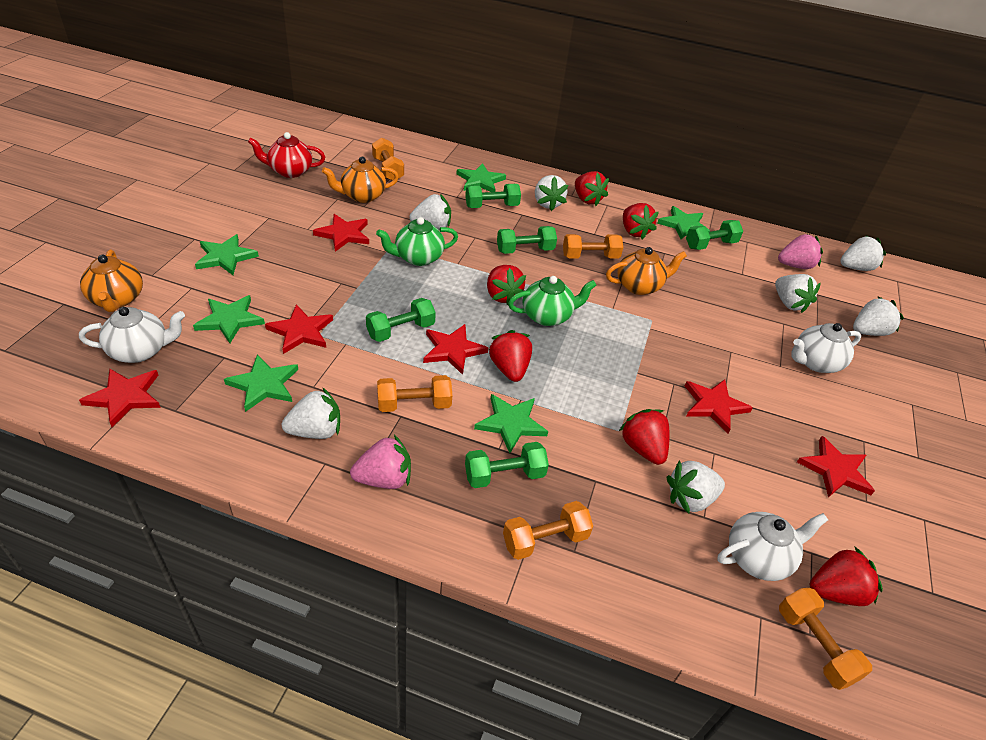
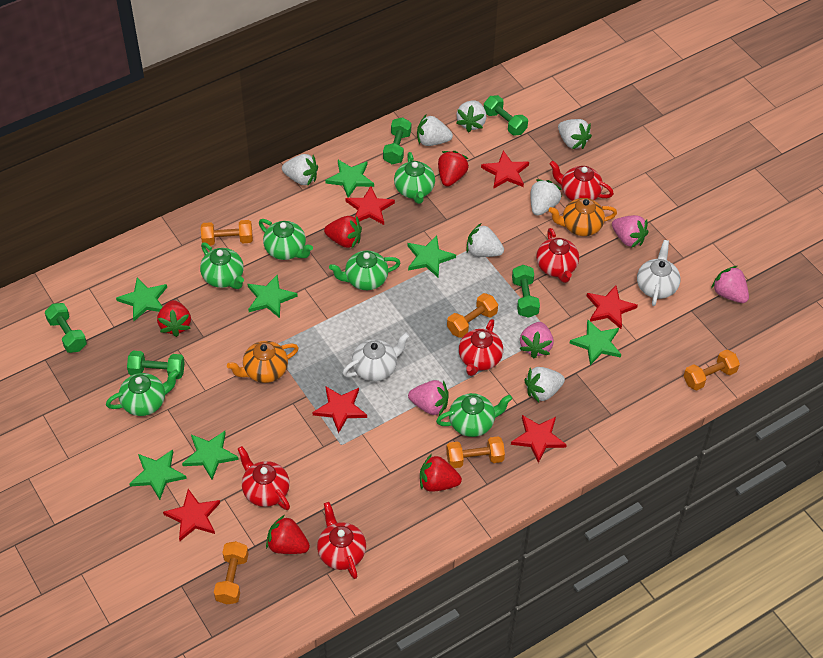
green star: [193,295,265,343] [195,234,259,275] [224,354,298,412] [456,163,506,192] [474,394,548,453] [657,206,711,239] = 6 -> [116,277,167,321] [129,449,187,500] [182,431,239,480] [248,274,298,318] [325,160,374,198] [408,236,456,278] [570,320,621,365] = 7
green teapot: [376,217,458,266] [508,276,596,326] = 2 -> [106,369,179,416] [200,243,244,289] [259,219,313,260] [329,251,400,290] [394,152,435,204] [436,393,512,437] = 6
orange teapot: [80,249,143,312] [322,157,399,203] [606,247,687,295] = 3 -> [227,341,299,383] [548,198,617,236] = 2
pink strawberry: [350,435,411,489] [778,234,823,269] = 2 -> [408,380,449,416] [520,322,554,359] [612,215,648,248] [711,266,749,303] = 4
red strawberry: [487,265,526,306] [489,330,532,382] [575,171,609,206] [619,409,670,465] [623,203,659,239] [810,546,883,606] = 6 -> [157,300,191,337] [266,515,310,554] [324,216,362,248] [420,454,462,492] [438,151,469,187] = 5
red teapot: [248,132,325,178] = 1 -> [238,446,290,510] [317,502,366,579] [459,319,503,376] [536,228,579,283] [549,161,614,201] = 5
white teapot: [79,307,185,363] [717,512,828,581] [791,323,861,373] = 3 -> [342,333,409,382] [637,240,681,306] = 2

